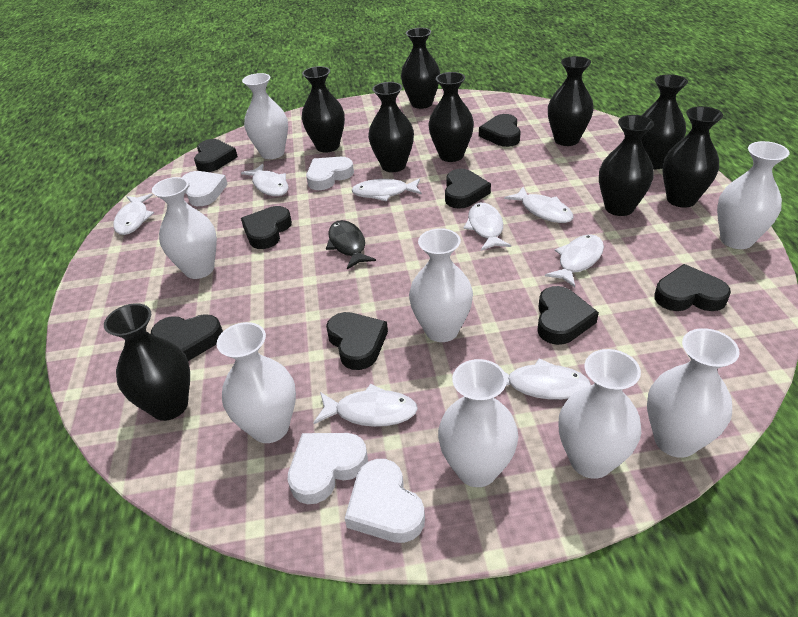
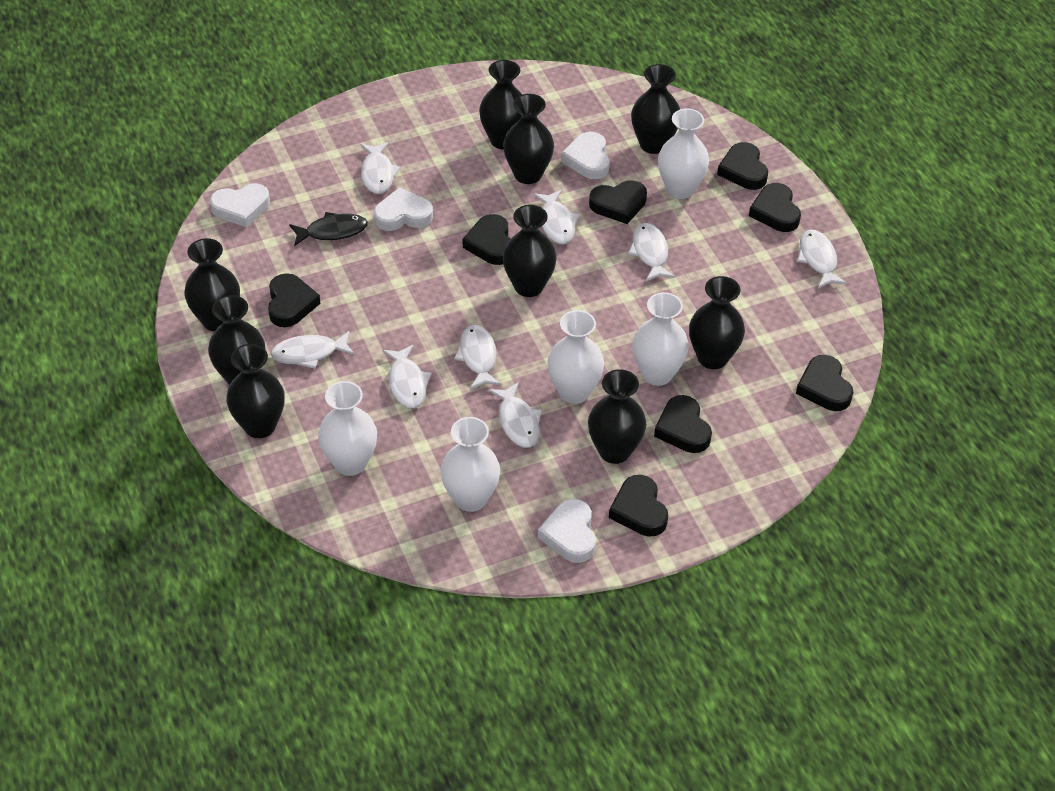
white vase: [152,177,217,279] [216,322,296,443] [242,73,288,159] [409,228,473,342] [438,359,518,487] [559,349,641,479] [647,328,740,458] [717,141,790,249] = 8 -> [318,381,377,476] [441,417,500,512] [547,310,604,404] [632,292,689,386] [658,109,709,199] = 5

